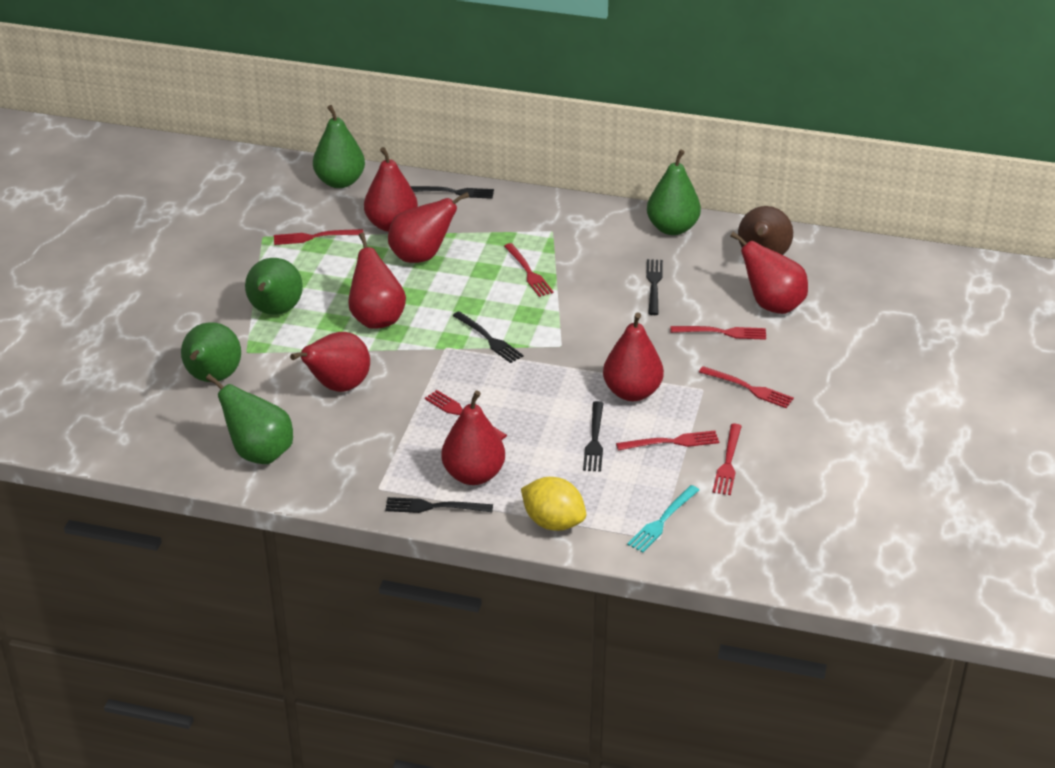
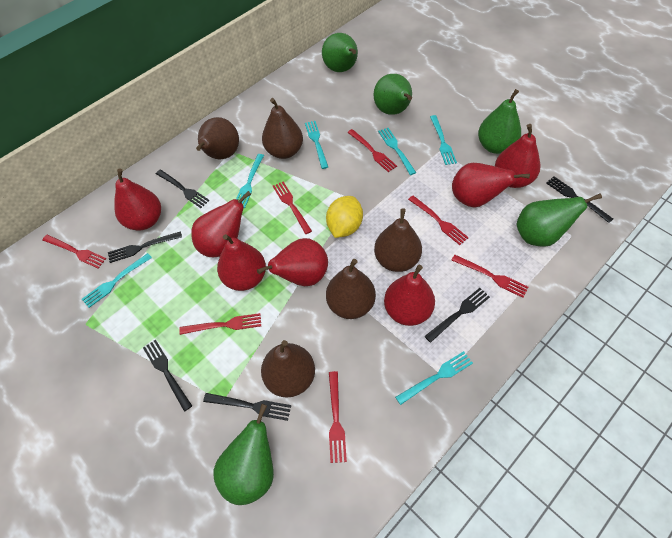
black fork: [385,497,493,513] [410,186,494,199] [452,311,523,363] [583,401,603,472] [646,259,663,315] = 5 -> [108,231,182,263] [143,340,192,412] [156,170,209,208] [203,393,291,421] [424,288,490,343] [546,176,613,223] = 6
brown pear: [738,206,793,255] = 1 -> [196,117,239,159] [261,340,315,398] [262,98,303,159] [326,259,376,319] [374,208,422,272] = 5
turquoise fork: [627,485,699,553] = 1 -> [82,253,152,308] [236,154,264,208] [305,121,328,169] [378,128,416,175] [395,351,473,405] [430,115,457,165] = 6

